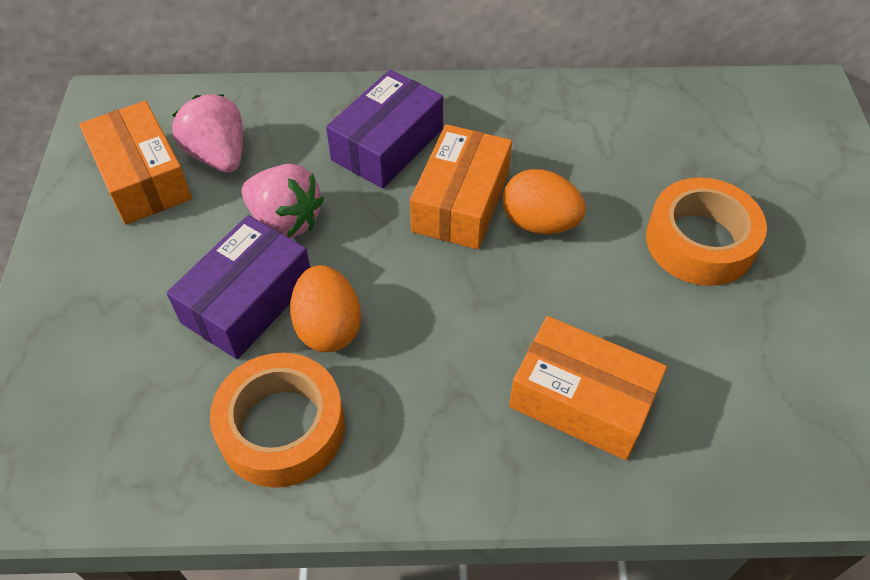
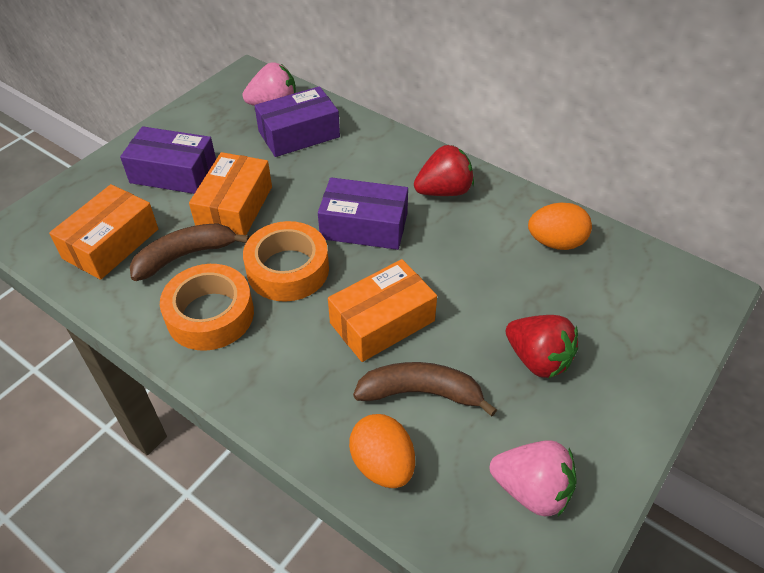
brown banana: none = 0 -> [130,223,249,281] [353,362,497,416] = 2
purple box: [167,215,310,359] [326,70,443,189] = 2 -> [120,126,216,194] [255,86,340,157] [318,177,408,250] = 3
red strawberry: none = 0 -> [414,145,474,196] [506,315,578,378] = 2

